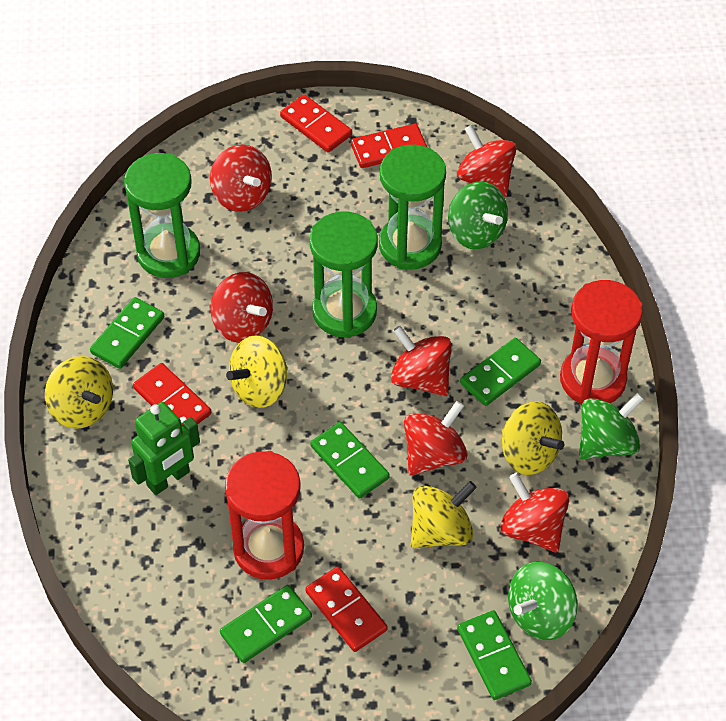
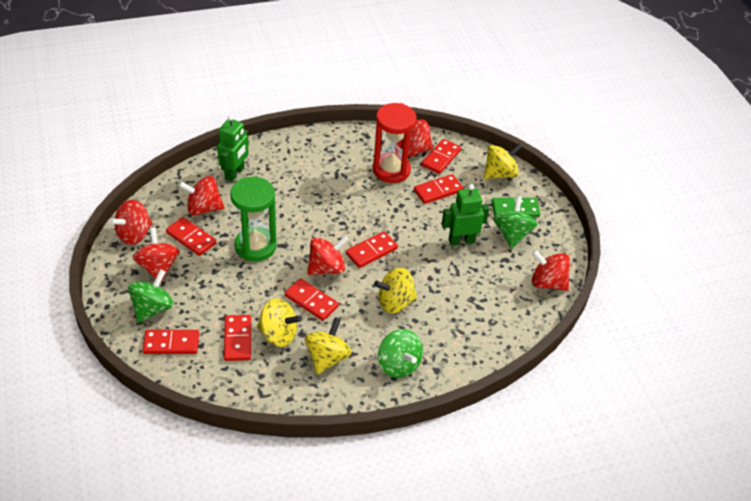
green domino: [90,297,164,369] [220,585,312,663] [310,422,390,499] [457,610,532,700] [460,338,541,406] = 5 -> [491,198,540,217] = 1
green hourglass: [124,153,200,278] [310,212,378,338] [379,145,446,270] = 3 -> [230,177,277,262] = 1
green robot: [128,402,200,495] = 1 -> [217,115,249,182] [442,184,489,246] = 2
red domino: [133,363,211,425] [280,94,352,153] [305,566,388,652] [351,124,428,168] = 4 -> [143,330,199,354] [166,217,216,256] [224,315,251,361] [285,278,339,321] [346,231,398,268] [414,174,463,204] [421,139,461,174] = 7
red hourglass: [225,451,304,580] [560,280,643,405] = 2 -> [373,103,417,183] = 1

